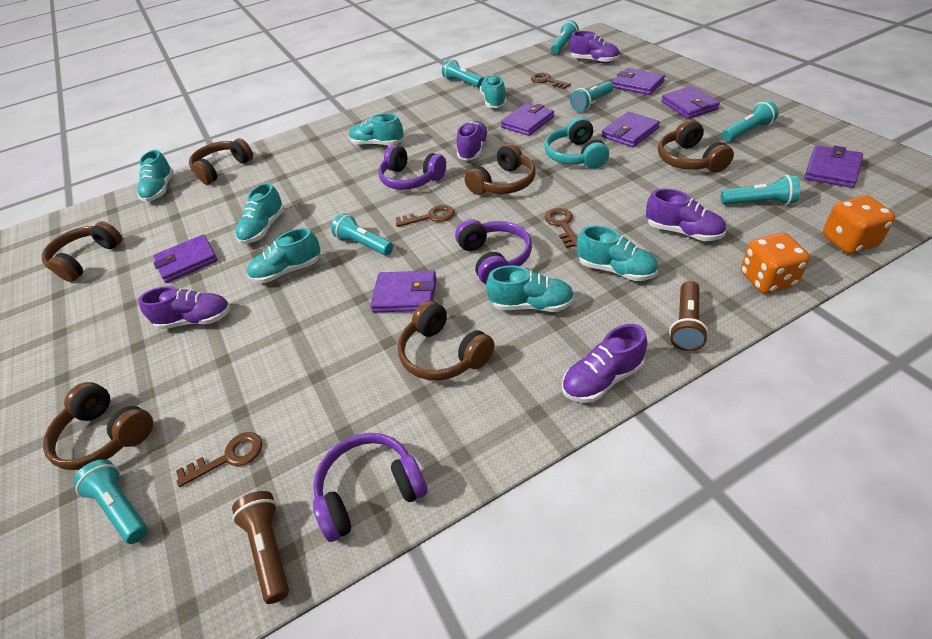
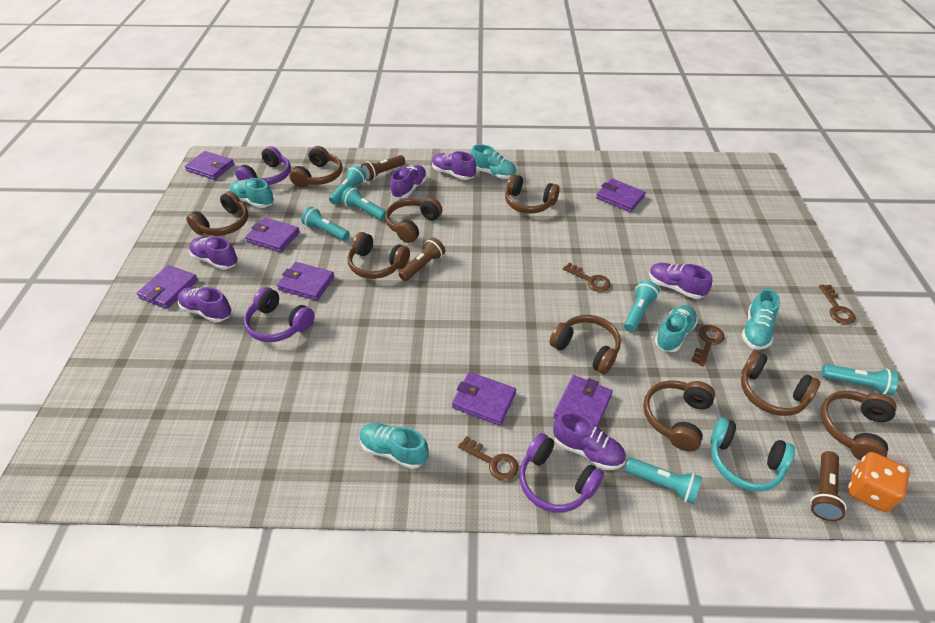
brown flashlight: [232,491,289,604] [669,281,708,351] = 2 -> [361,155,405,181] [399,237,445,281] [810,451,847,521] = 3
brown headphones: [42,221,122,282] [43,382,153,470] [189,138,253,185] [398,300,494,381] [464,143,536,195] [658,119,734,172] = 6 -> [186,191,248,236] [289,146,342,188] [348,232,410,279] [385,198,442,243] [505,174,560,213] [549,315,621,374] [643,380,715,452] [741,350,820,416] [820,391,897,460] = 9
orange dice: [741,233,810,294] [823,195,895,254] = 2 -> [848,452,910,512] = 1
purple shoe: [138,286,231,330] [457,121,489,161] [562,324,647,403] [570,31,619,63] [646,189,726,241] = 5 -> [178,287,232,323] [189,237,238,270] [390,165,427,198] [432,151,476,180] [553,412,626,470] [649,263,712,299] = 6
turquoise flashlight: [73,459,148,544] [331,213,393,256] [442,59,484,88] [551,20,579,54] [570,81,613,112] [721,175,800,205] [722,100,778,142] = 7 -> [301,207,350,241] [329,165,366,205] [341,186,386,220] [624,280,660,332] [625,457,702,504] [821,364,898,396] = 6
turquoise shoe: [137,150,174,202] [235,183,285,244] [247,228,321,283] [349,113,404,146] [480,74,507,108] [486,265,574,312] [577,225,658,281] = 7 -> [230,178,274,208] [359,423,429,469] [471,144,517,179] [655,305,698,352] [742,289,780,350] = 5

